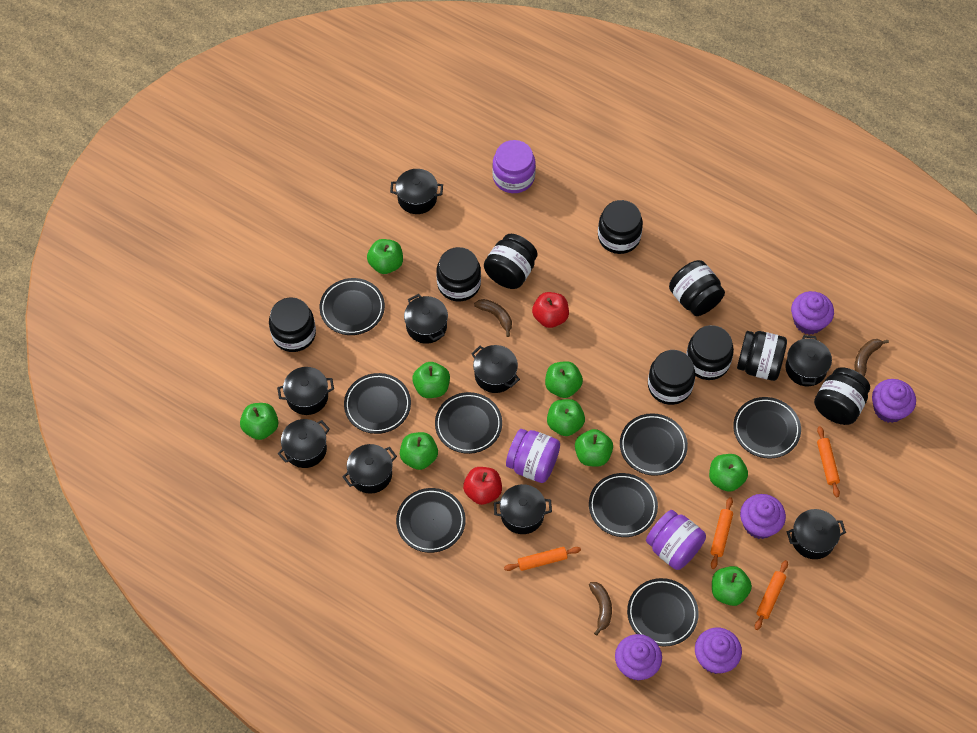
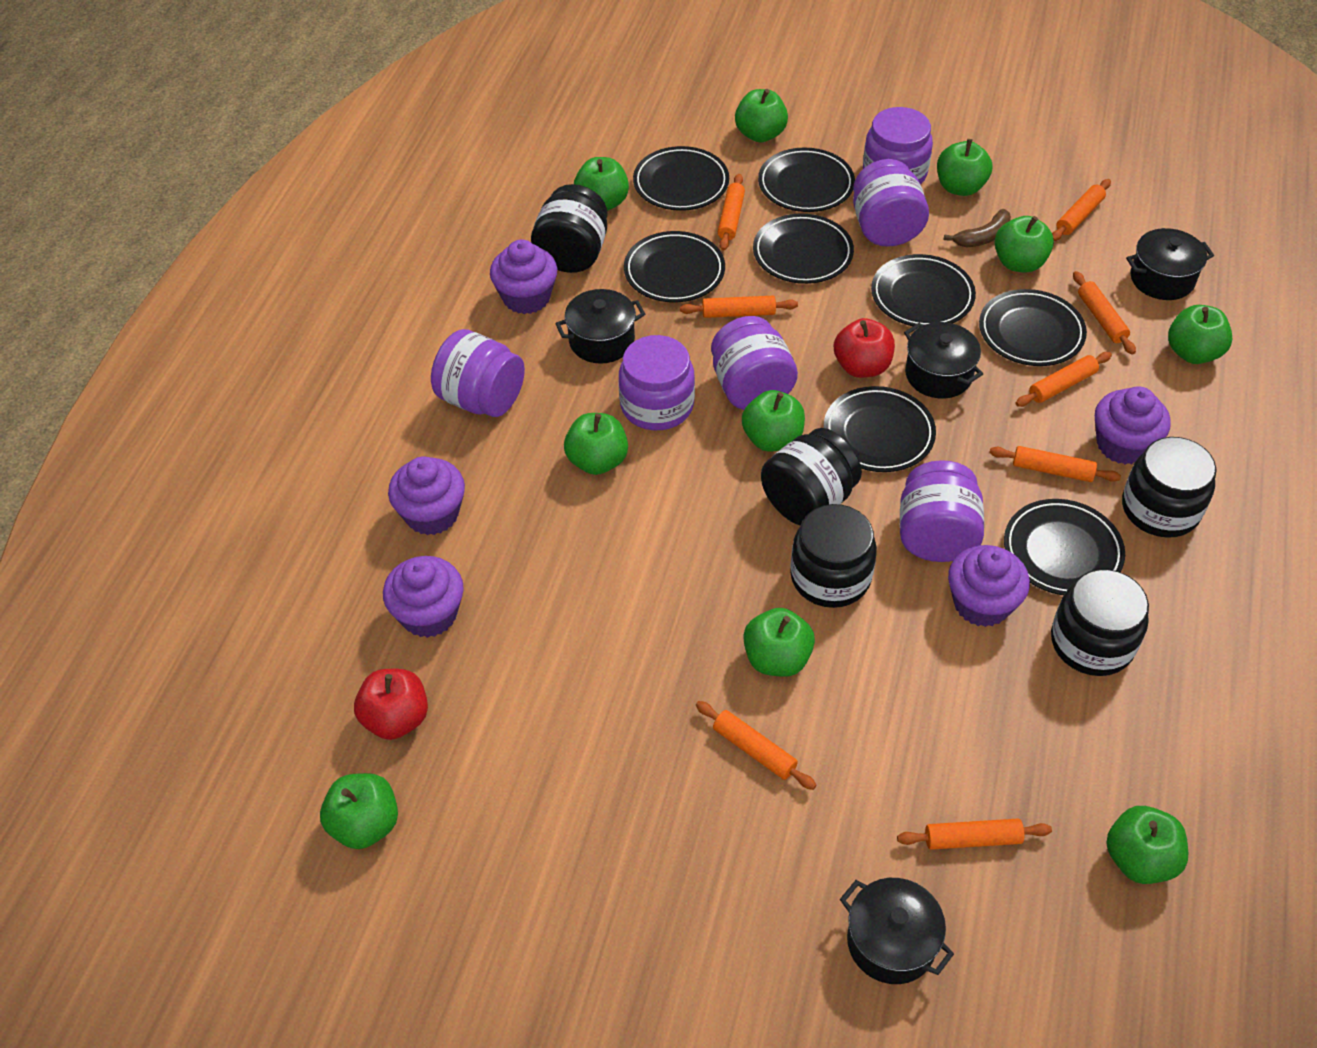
black jar: [269,297,316,352] [436,247,481,301] [484,234,537,289] [598,200,643,254] [648,350,695,405] [669,260,725,316] [686,325,734,380] [737,331,787,381] [814,367,870,425] = 9 -> [531,184,608,273] [761,428,862,526] [790,504,877,608] [1051,569,1149,676] [1122,437,1217,538] = 5
black pot: [277,367,334,415] [278,419,330,468] [343,444,397,494] [390,169,443,214] [404,294,448,344] [471,345,520,393] [494,484,552,534] [785,335,832,386] [787,509,846,559] = 9 -> [555,289,645,364] [840,878,954,984] [904,322,983,399] [1126,228,1214,300] = 4
brown banana: [474,299,512,337] [589,582,612,636] [854,339,889,377] = 3 -> [944,209,1011,247] = 1
green apple: [240,403,278,440] [367,239,403,274] [400,432,438,470] [412,362,450,398] [545,361,583,398] [547,399,585,436] [575,429,613,467] [709,454,748,492] [712,566,752,606] = 9 -> [320,773,398,849] [564,413,628,475] [574,157,629,211] [735,89,788,143] [742,390,805,452] [743,608,815,677] [937,139,993,196] [995,216,1054,272] [1107,806,1188,884] [1168,305,1233,364] = 10
orange rolling pin: [504,547,581,571] [710,497,733,569] [755,560,788,630] [817,426,840,497] = 4 -> [680,296,798,318] [696,701,816,790] [718,174,745,251] [897,819,1052,850] [989,446,1121,482] [1016,352,1112,407] [1052,179,1111,241] [1073,271,1136,355] = 8
purple jar: [492,140,536,193] [506,429,560,483] [646,510,706,570] = 3 -> [431,329,525,417] [619,335,695,430] [711,316,798,410] [853,159,929,247] [863,107,933,185] [900,460,984,562] = 6

